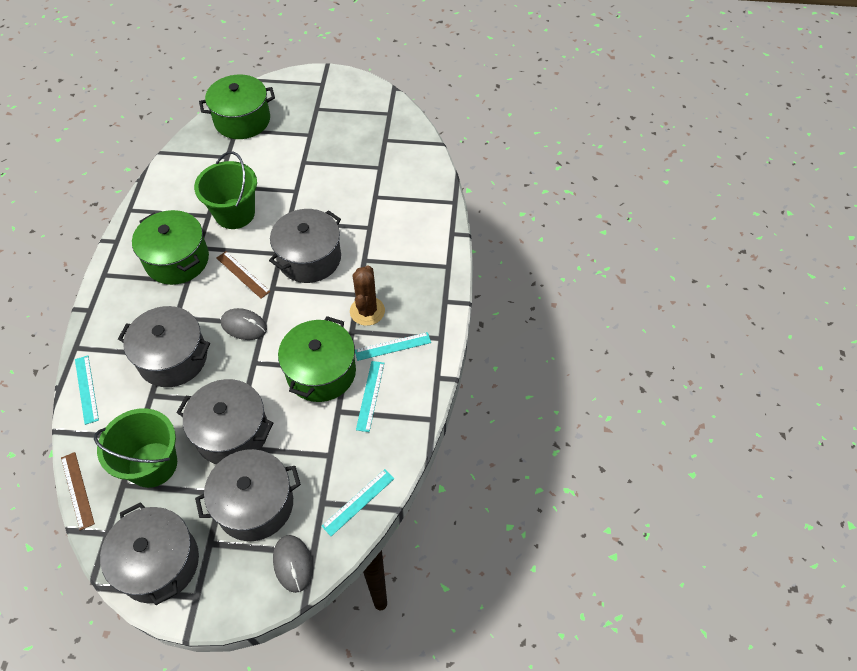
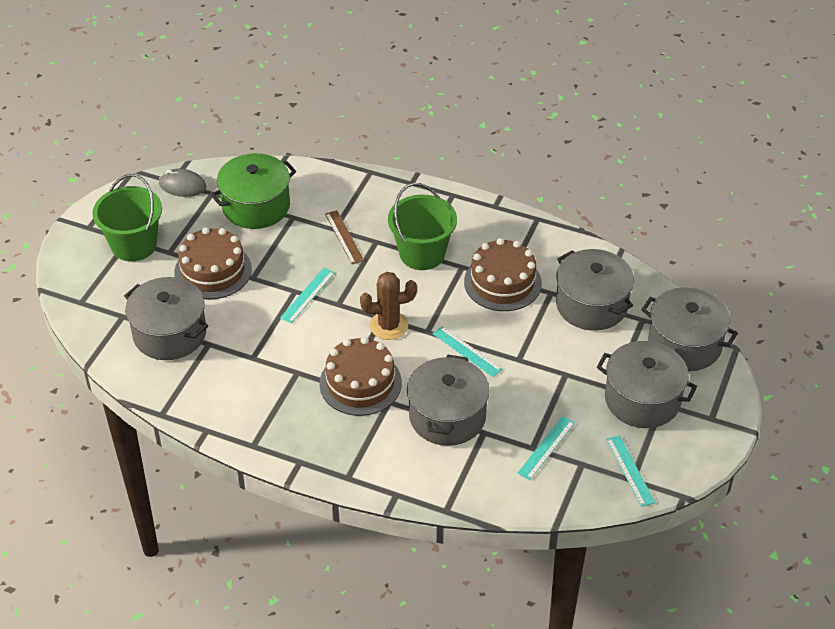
brown cake: none = 0 -> [174,227,252,299] [319,337,402,416] [464,238,542,311] = 3
brown ruler: [61,452,95,530] [217,251,271,299] = 2 -> [325,210,364,264] = 1
green pot: [132,210,209,285] [199,75,275,139] [278,316,356,402] = 3 -> [211,153,296,229] = 1
grey mouse: [221,308,267,340] [273,535,313,593] = 2 -> [159,169,206,197] = 1

